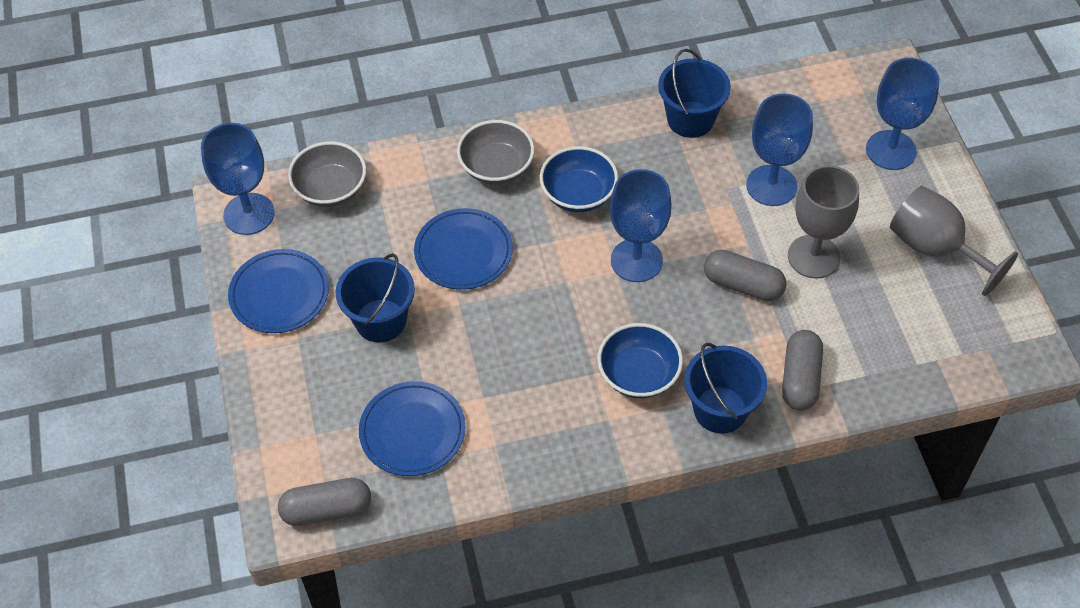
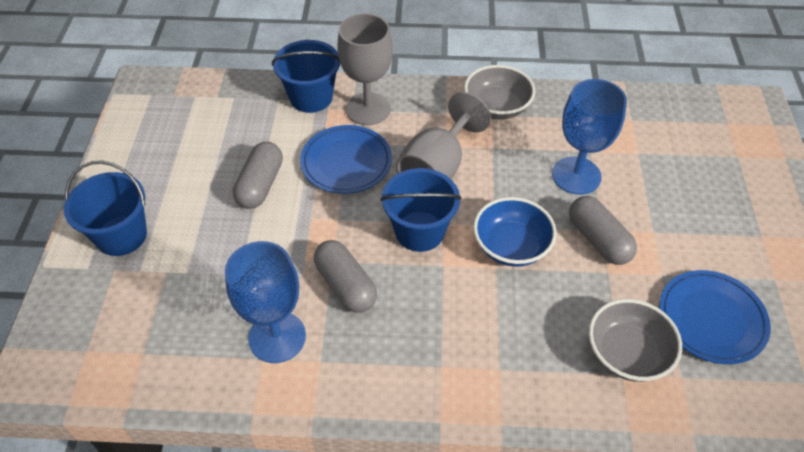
blue bowl: [540,146,618,212] [597,323,683,398] = 2 -> [473,197,557,267] = 1
blue goblet: [201,123,275,235] [610,169,672,282] [746,94,813,206] [866,58,940,170] = 4 -> [225,241,306,363] [552,79,627,195] = 2
blue plate: [228,249,329,333] [359,381,466,476] [414,208,513,290] = 3 -> [300,125,392,194] [659,270,771,364] = 2

